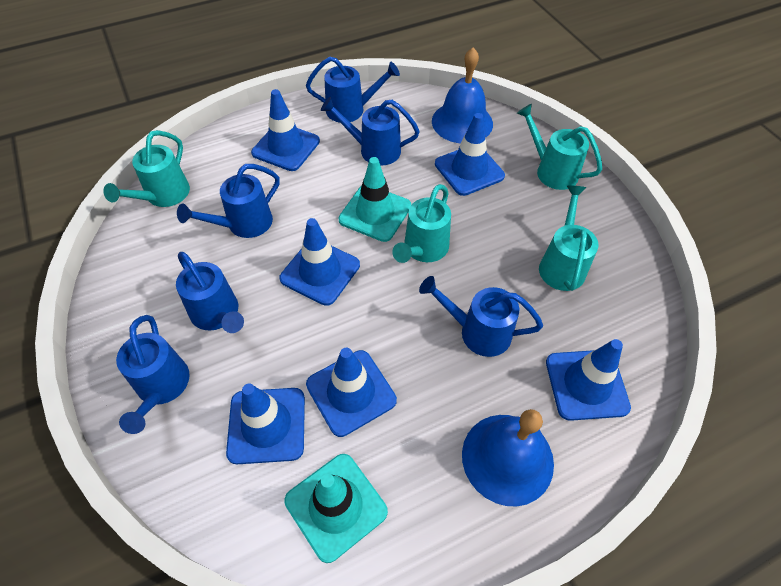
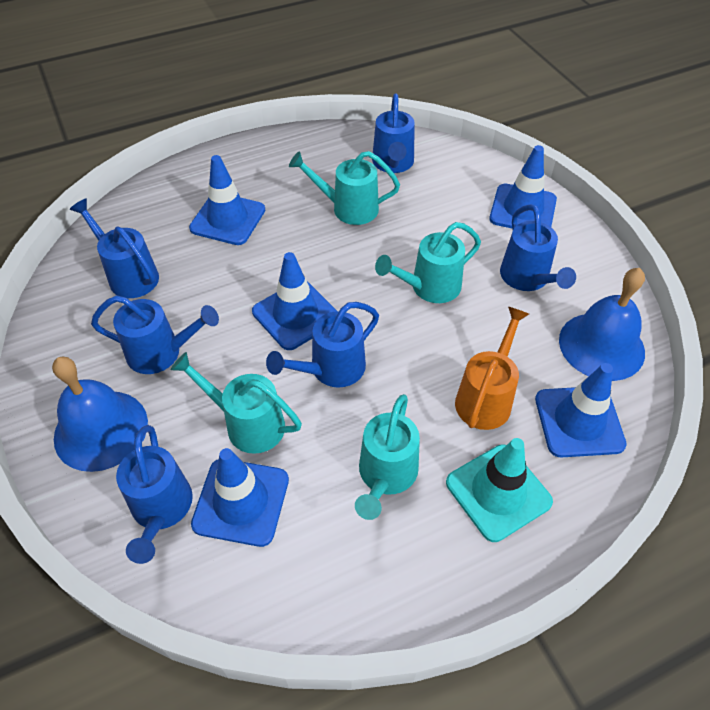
blue traffic cone: [226,384,305,464] [251,89,320,171] [279,218,360,306] [306,348,397,437] [435,113,505,196] [546,339,631,421] = 6 -> [189,155,265,245] [191,448,289,547] [252,252,337,350] [489,145,557,228] [535,363,627,458] = 5
orange watering can: none = 0 -> [455,306,529,430] = 1
turquoise traffic cone: [284,454,388,563] [338,157,411,242] = 2 -> [446,438,553,542] = 1

